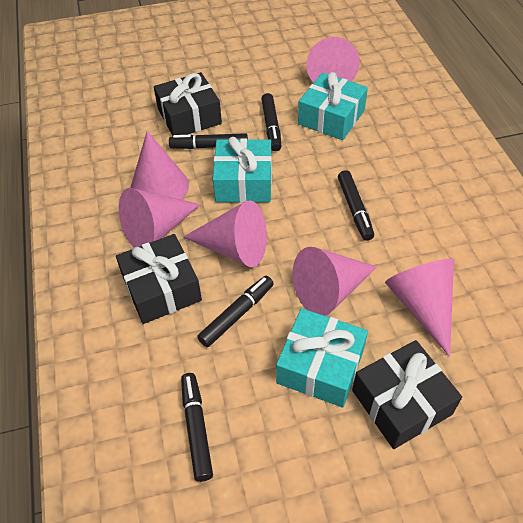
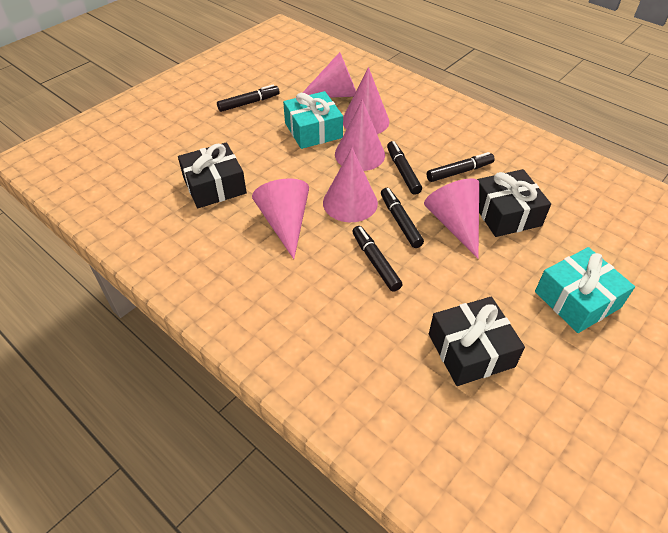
turquoise gift: [213,137,272,203] [276,308,368,408] [298,72,368,140] = 3 -> [283,91,343,149] [535,247,635,333] = 2

